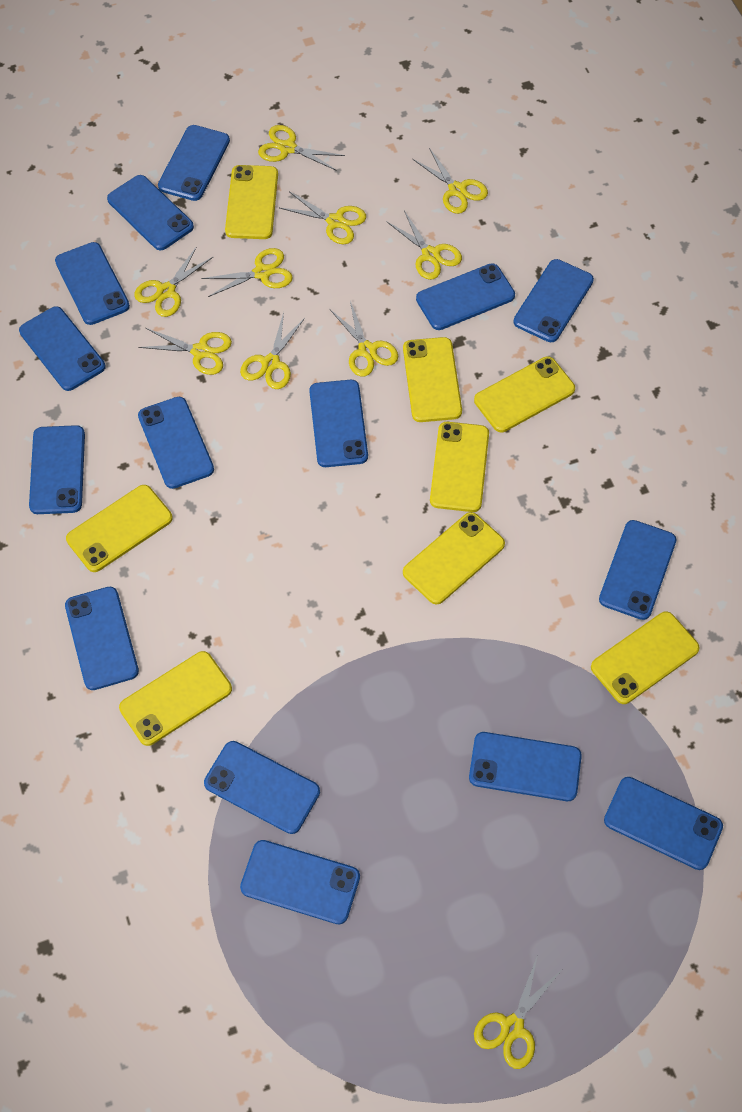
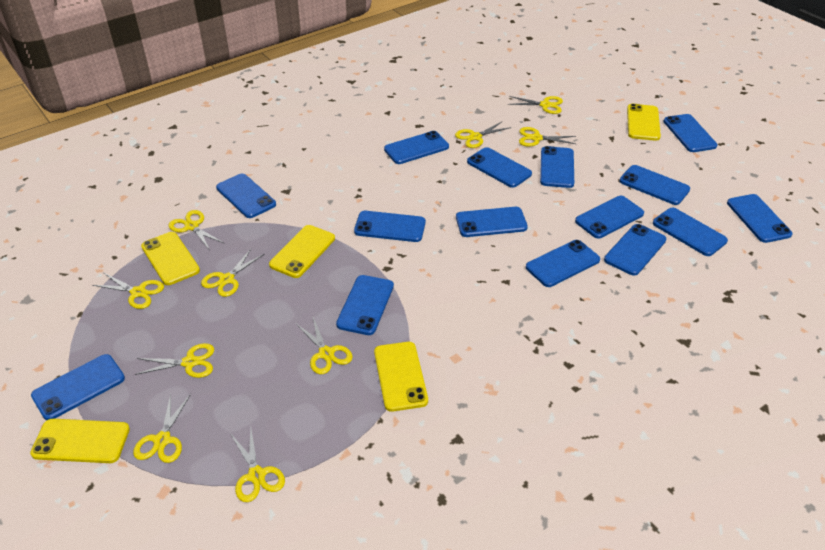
yellow phone: [66,485,173,572] [119,651,232,746] [225,165,278,239] [403,337,462,422] [403,512,505,605] [430,422,489,512] [474,356,575,432] [591,611,700,704] = 8 -> [30,419,130,463] [141,232,200,285] [269,225,335,278] [374,342,428,412] [627,104,661,141] = 5

